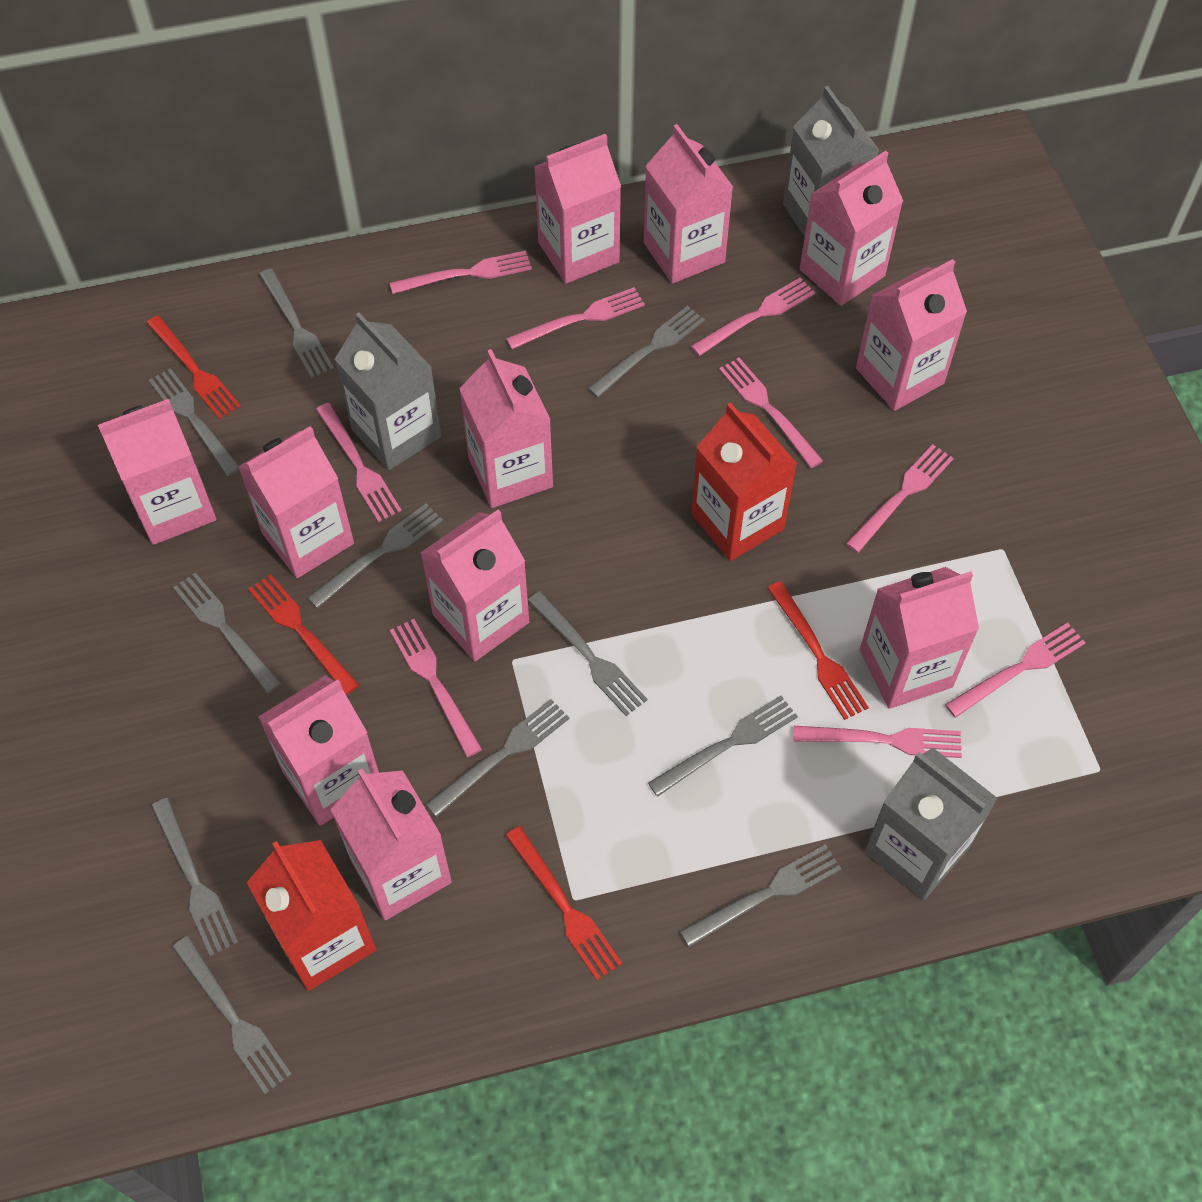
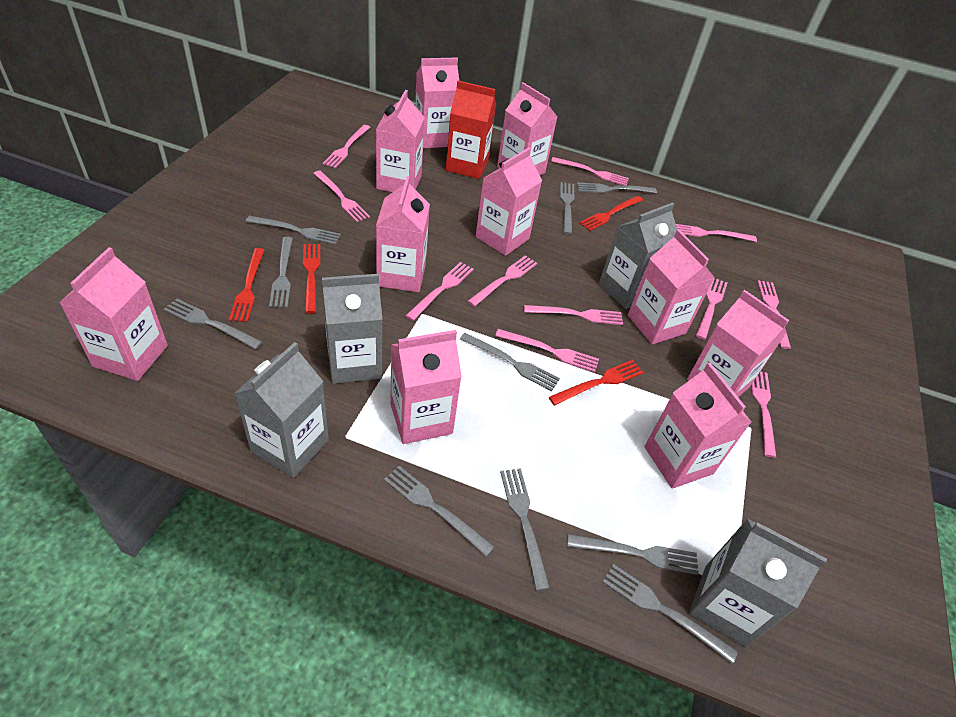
grey carton: [335,312,441,470] [783,86,879,237] [865,748,998,900] = 3 -> [234,342,329,478] [322,274,382,384] [599,202,677,309] [689,518,827,647] = 4
grey fork: [149,368,239,476] [151,798,238,957] [172,936,292,1094] [173,572,281,693] [259,269,334,378] [307,503,443,608] [425,699,569,817] [528,591,648,716] [587,306,705,398] [648,696,798,797] [680,845,841,947] = 11 -> [164,299,263,349] [246,216,341,245] [269,237,293,307] [384,466,494,557] [460,333,560,391] [500,468,550,591] [560,182,575,235] [567,534,699,575] [576,182,657,193] [603,564,738,664] = 10
pink carton: [98,399,216,545] [238,426,354,578] [258,675,379,826] [331,769,452,920] [420,510,529,661] [459,349,553,508] [534,134,621,284] [643,124,733,284] [800,151,903,306] [856,259,967,411] [860,567,979,709] = 11 -> [59,247,168,381] [376,90,425,192] [376,176,430,292] [390,330,462,444] [415,57,459,148] [475,147,542,256] [497,82,557,175] [628,230,715,344] [644,363,751,489] [687,290,789,397] = 10
pink fork: [316,403,402,522] [390,251,532,294] [390,619,482,757] [506,287,645,349] [691,278,815,356] [719,358,823,468] [794,726,962,758] [846,444,954,553] [945,623,1086,718] = 9 -> [313,171,370,222] [323,125,371,168] [405,262,474,321] [467,255,538,307] [495,329,599,372] [524,305,623,325] [551,157,629,185] [676,224,757,242] [696,278,727,340] [751,371,776,458] [757,280,791,349] = 11
red carton: [247,840,377,991] [691,402,797,561] = 2 -> [446,81,496,179] = 1

